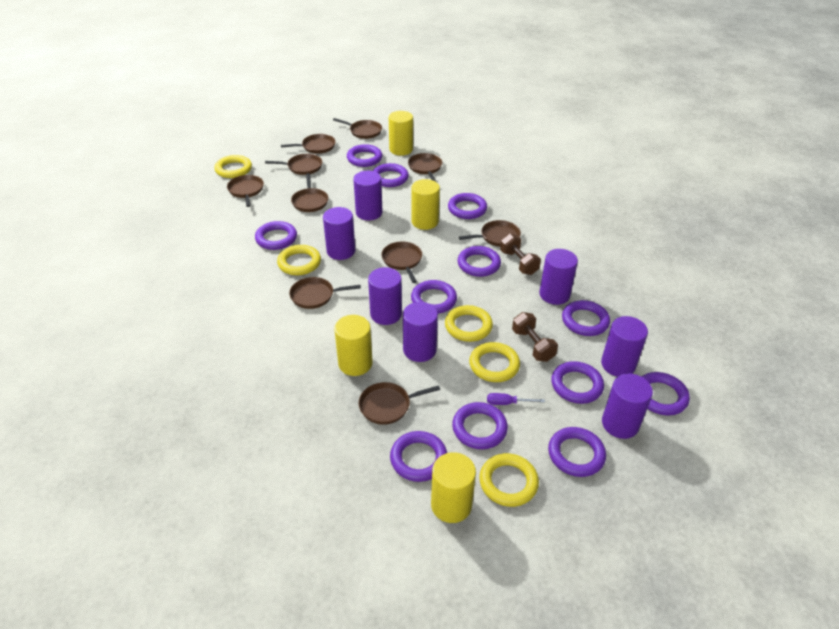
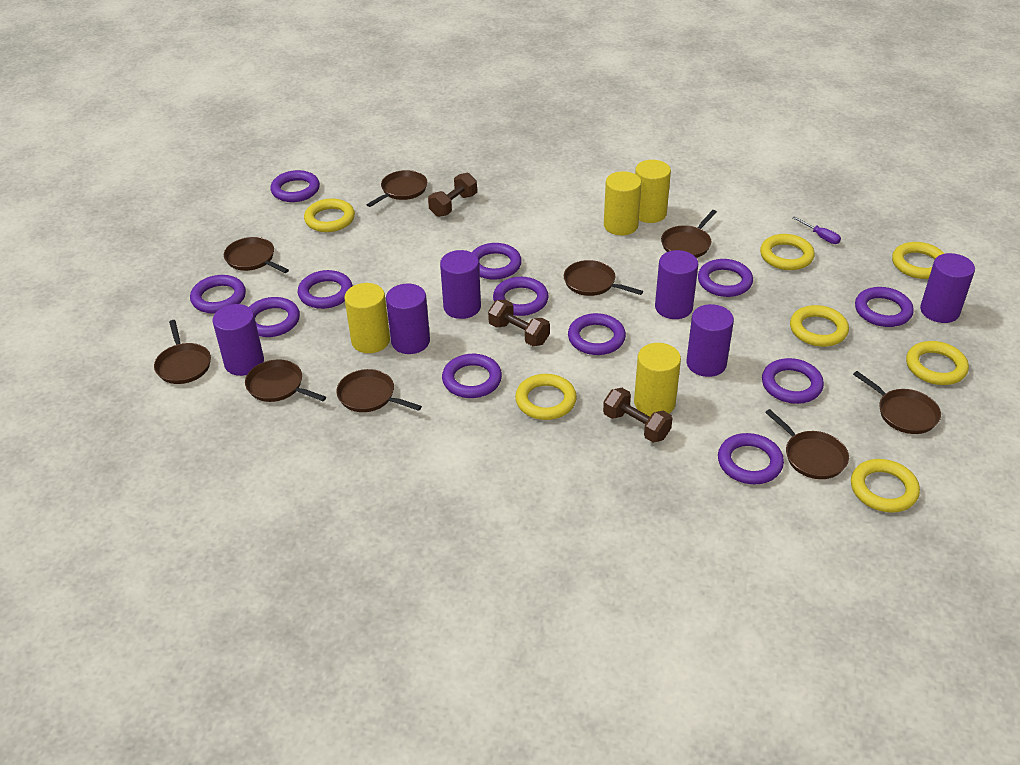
brown dumbbell: [500,234,541,275] [512,312,558,362] = 2 -> [428,173,477,217] [488,299,550,346] [603,388,672,443] = 3
brown pan: [227,175,264,207] [265,154,322,175] [281,134,336,154] [289,277,361,309] [291,173,328,212] [333,118,382,139] [359,382,440,425] [381,242,422,283] [408,153,442,182] [459,220,521,247] = 10 -> [154,320,211,384] [224,237,289,273] [245,359,326,402] [336,369,422,412] [367,170,427,207] [564,260,643,296] [661,210,717,258] [765,409,849,479] [853,371,941,434] = 9
purple cylinder: [323,207,355,260] [353,171,383,220] [368,267,402,325] [403,302,438,362] [539,249,578,305] [601,316,648,377] [602,373,653,439] = 7 -> [212,304,264,376] [386,284,430,354] [440,250,481,319] [655,250,698,319] [687,304,734,377] [920,253,975,323] = 6
yellow ring: [214,155,252,178] [277,245,321,275] [445,305,493,342] [469,342,520,382] [479,453,539,507] = 5 -> [304,198,355,232] [515,374,577,420] [760,234,815,270] [790,305,849,347] [851,459,920,513] [892,242,944,279] [906,341,969,385] = 7

